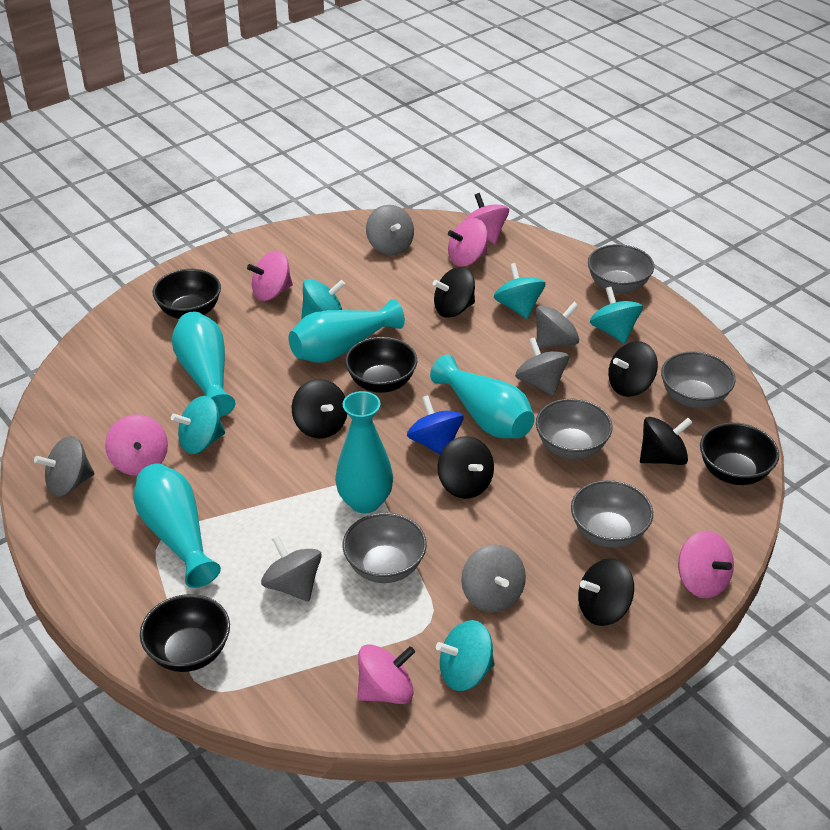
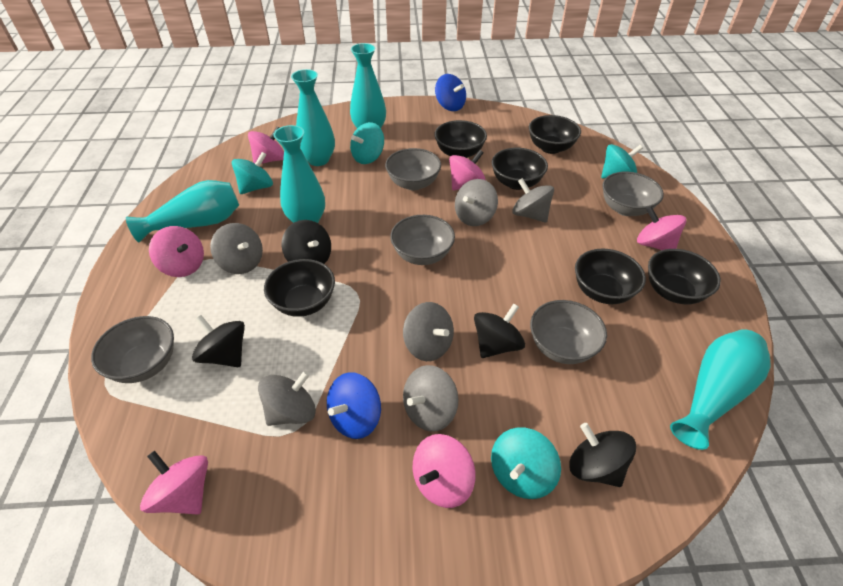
black bowl: [140,594,230,672] [152,269,221,319] [345,337,417,393] [700,423,779,485] = 4 -> [264,259,335,317] [434,120,487,158] [491,148,548,190] [529,115,581,154] [575,249,646,304] [648,249,721,305] = 6
black spinning top: [292,379,347,439] [433,267,475,318] [437,436,494,499] [578,558,634,626] [608,341,658,397] [640,417,693,465] = 6 -> [192,315,245,367] [281,220,331,264] [474,304,525,358] [569,423,636,487] = 4
blue spinning top: [407,395,464,454] = 1 -> [327,372,381,439] [435,74,466,111] = 2
turquoise spinning top: [171,396,225,454] [301,279,345,319] [436,620,495,691] [494,263,545,319] [590,287,643,344] = 5 -> [232,152,273,194] [350,122,384,164] [491,427,561,499] [601,144,643,179] = 4

